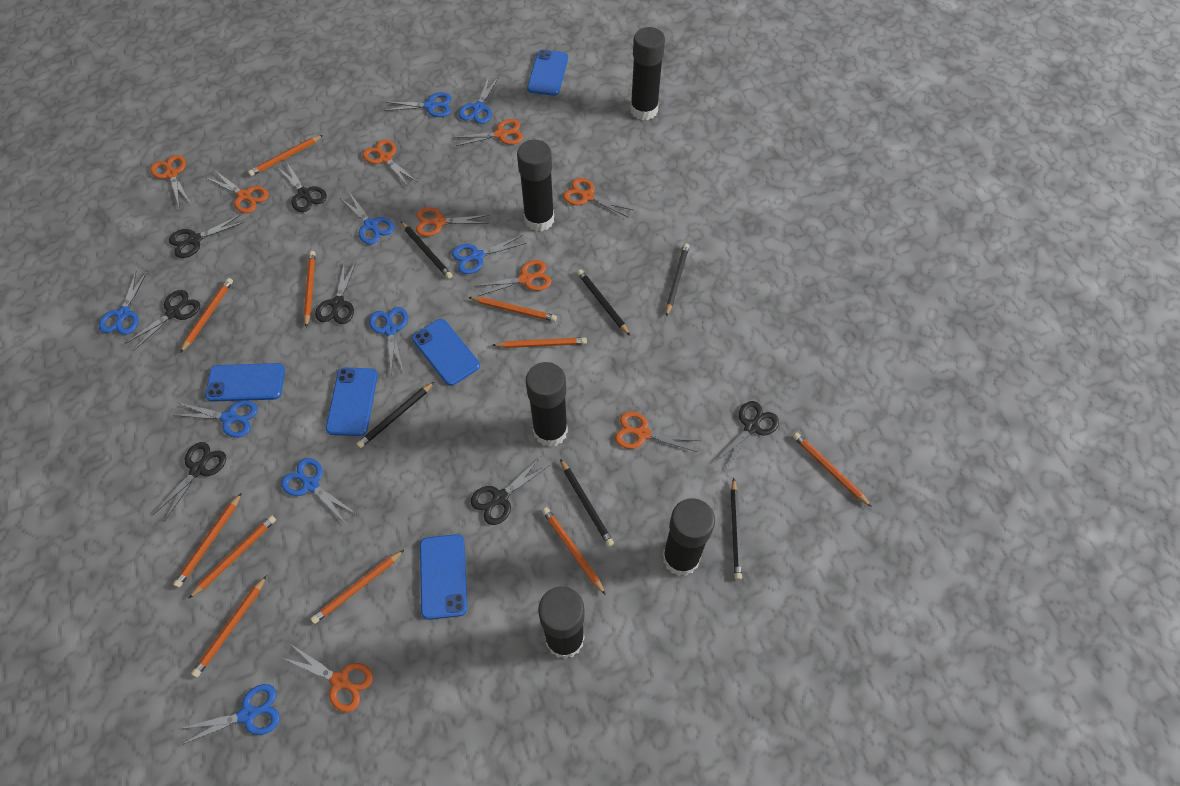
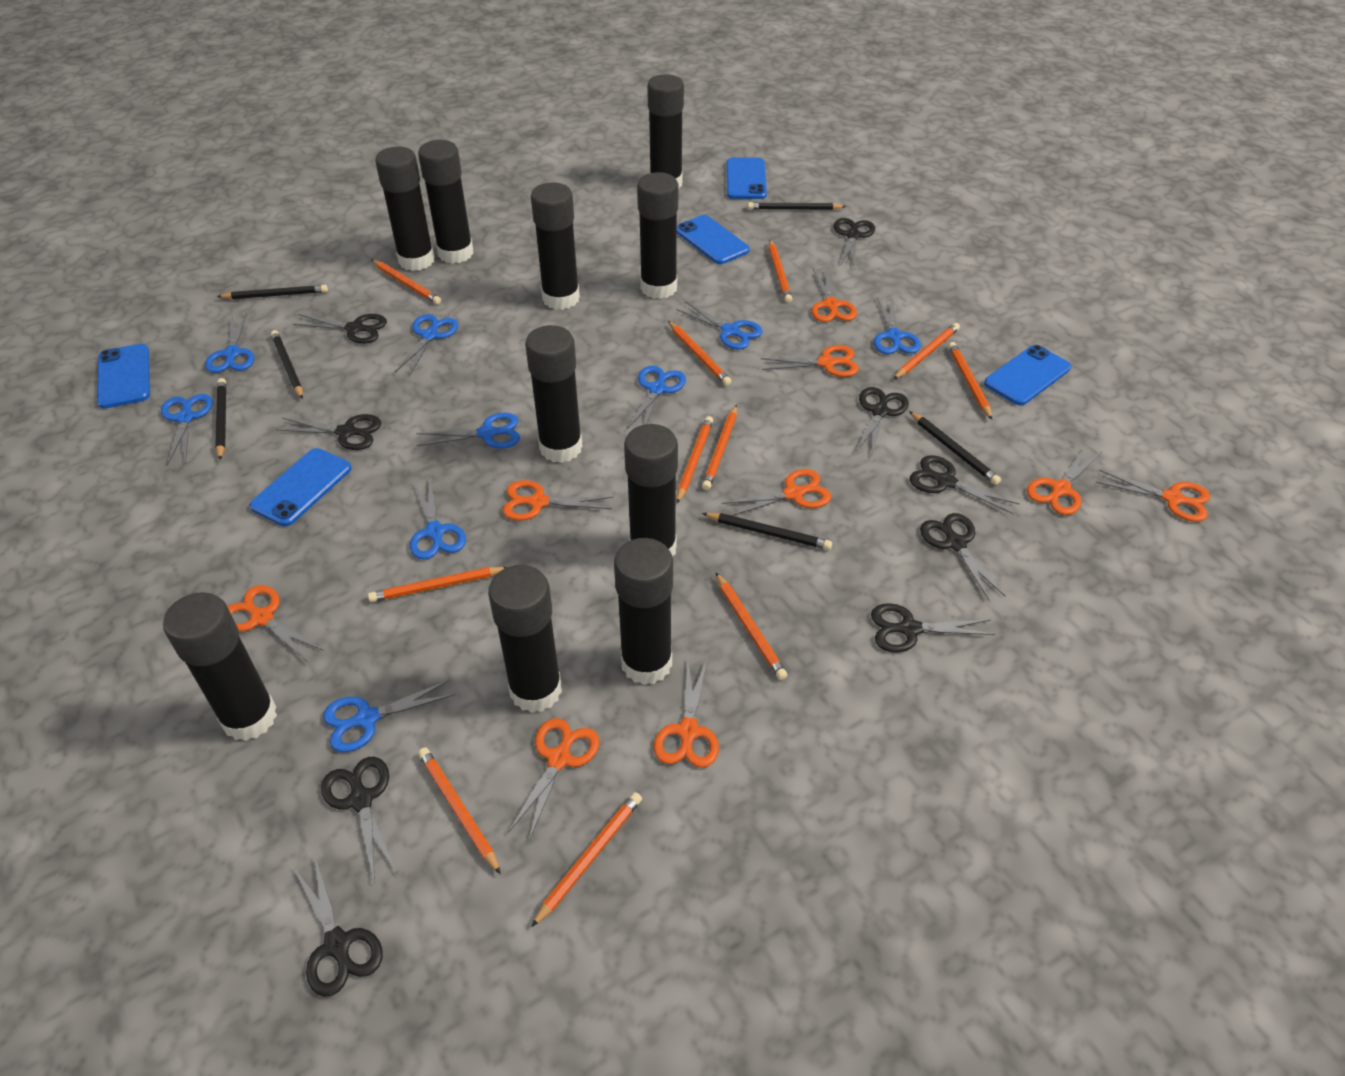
black glue stick: [517,140,554,231] [526,362,568,447] [538,587,585,659] [630,27,665,120] [663,498,715,576] = 5 -> [163,592,277,741] [375,146,435,271] [418,140,474,264] [488,565,562,713] [525,325,583,463] [531,182,580,310] [614,538,673,685] [624,424,678,556] [637,172,678,299] [647,74,684,189] = 10
black scissors: [125,290,200,351] [153,442,226,522] [169,215,244,258] [277,161,327,212] [315,261,356,324] [471,457,550,525] [714,401,779,471] = 7 -> [276,414,381,450] [293,314,387,344] [293,854,383,997] [321,757,397,884] [834,218,875,266] [855,387,909,455] [871,603,995,653] [910,455,1019,514] [920,513,1006,601] = 9

